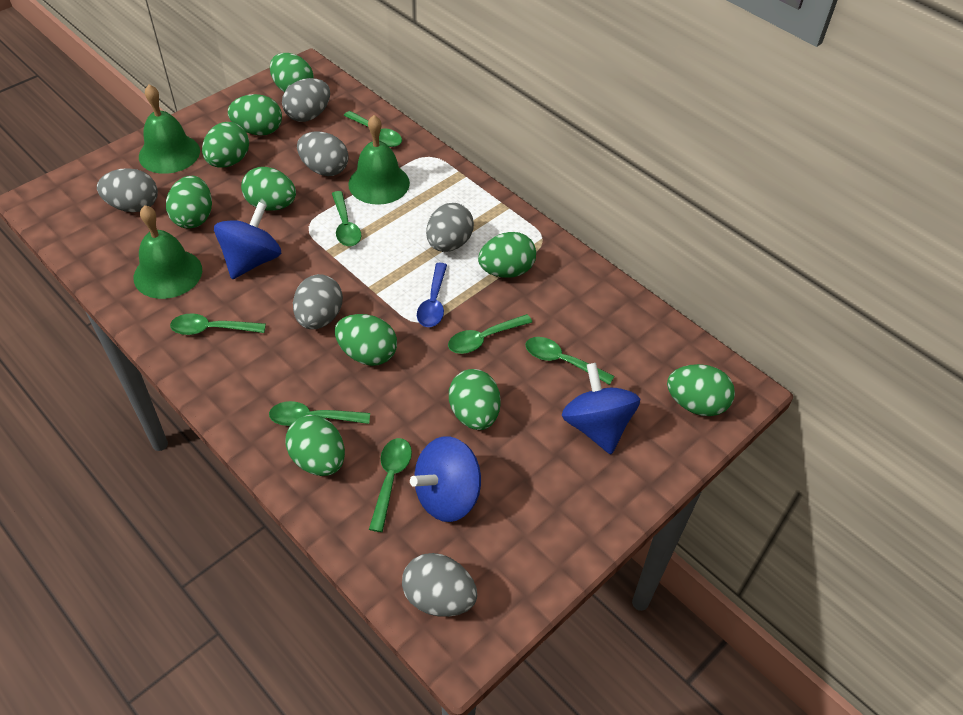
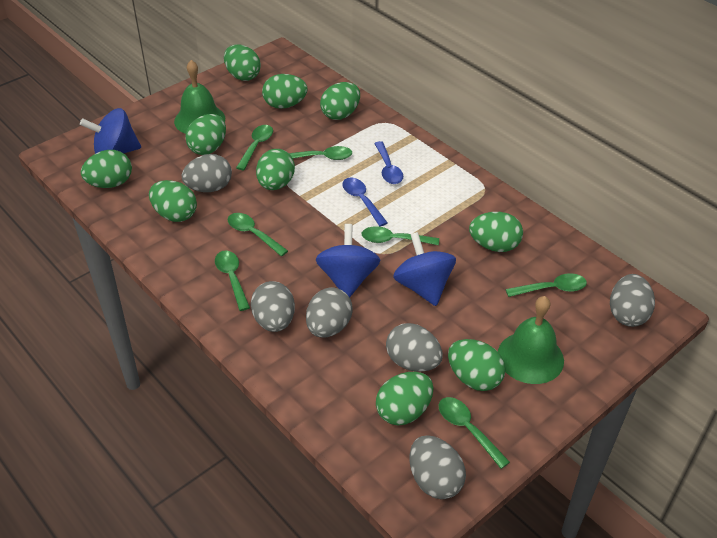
blue spoon: [417,263,447,327] = 1 -> [342,177,388,227] [374,141,403,184] = 2
green bell: [134,205,202,299] [139,84,200,174] [348,115,410,205] = 3 -> [174,60,225,134] [498,296,564,384] = 2

